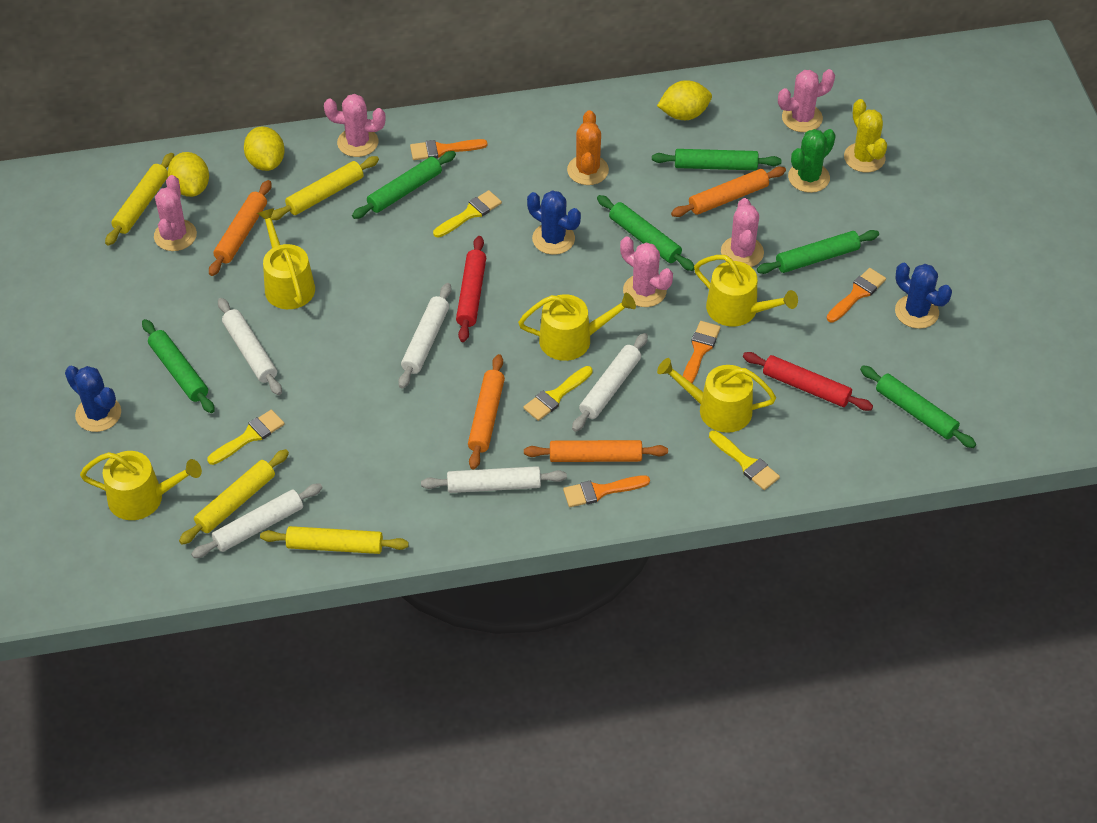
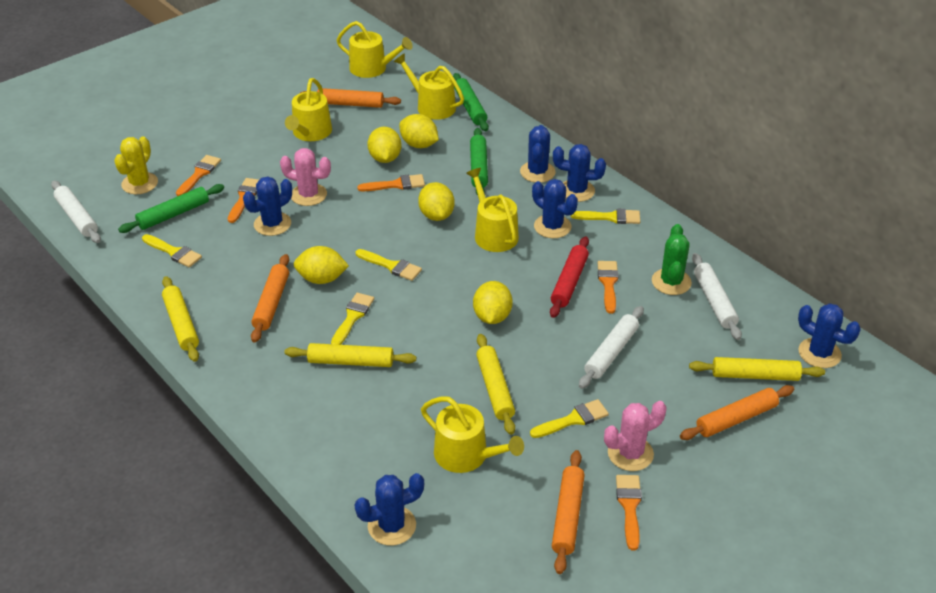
blue cactus: [65,366,121,432] [527,190,581,255] [895,263,952,329] = 3 -> [243,176,292,236] [354,473,424,545] [520,125,556,183] [532,179,578,238] [553,144,606,202] [798,304,861,368] = 6
green rolling pin: [142,319,215,413] [352,151,456,219] [597,195,694,271] [652,149,781,170] [757,230,879,274] [860,365,976,448] = 6 -> [118,184,224,233] [453,73,489,131] [470,128,488,195] = 3
orange brush: [410,139,488,160] [563,475,650,507] [683,321,721,383] [827,268,886,322] = 4 -> [176,155,221,196] [228,178,259,223] [357,174,425,191] [598,261,619,314] [616,475,642,550] = 5
orange cactus: [567,110,609,185] = 1 -> none = 0
pink cactus: [154,175,197,251] [324,94,386,157] [620,236,673,307] [721,198,764,267] [778,69,835,132] = 5 -> [280,148,331,206] [604,401,667,471] = 2
red rolling pin: [456,236,486,342] [743,352,873,411] = 2 -> [550,236,589,318] = 1
white rolling pin: [191,484,323,558] [218,298,282,395] [398,283,452,389] [421,466,567,493] [572,333,648,432] = 5 -> [51,181,101,243] [579,306,644,389] [692,253,742,340] = 3
yellow brush: [207,410,285,465] [433,190,502,238] [523,366,593,421] [709,430,780,490] = 4 -> [142,234,202,267] [331,293,374,345] [355,249,422,281] [530,399,609,438] [571,209,640,224] = 5
yellow lemon: [168,152,209,197] [244,126,285,171] [657,80,712,120] = 3 -> [294,246,349,284] [367,127,402,163] [399,114,439,148] [418,182,455,221] [473,281,513,324] = 5

